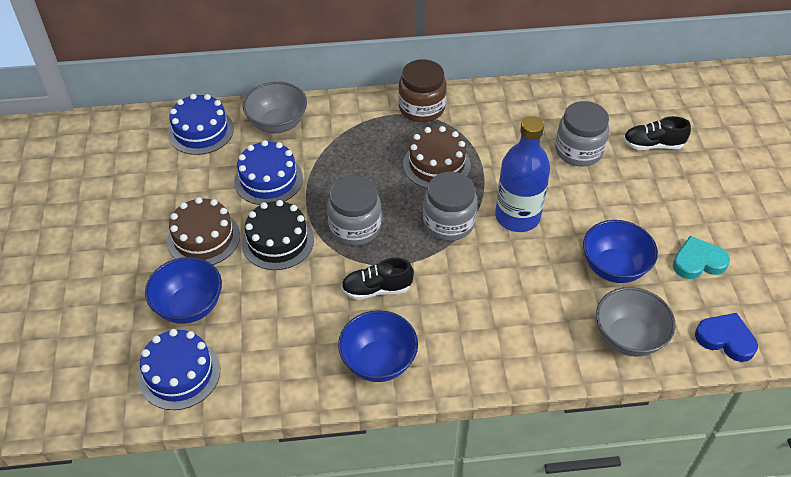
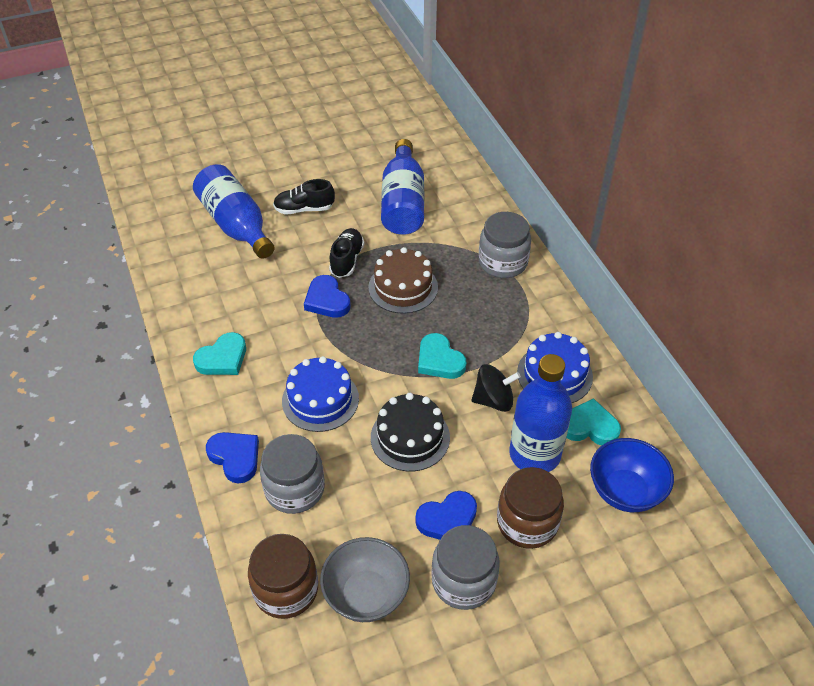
black spinning top: none = 0 -> [471,364,521,412] = 1
blue bottle: [495,116,550,232] = 1 -> [193,164,275,259] [381,139,424,235] [509,354,572,472] = 3
blue bowl: [145,257,222,324] [338,310,418,382] [583,220,658,283] = 3 -> [590,438,674,512] = 1
blue cake: [138,329,220,410] [168,94,234,155] [234,140,303,205] = 3 -> [282,356,359,432] [517,332,593,403] = 2
blue heart: [695,313,758,362] = 1 -> [206,432,259,484] [304,275,351,318] [415,491,477,540] = 3
brown cake: [167,197,240,265] [403,126,471,189] = 2 -> [368,247,438,314] = 1
brown jar: [398,59,447,122] = 1 -> [248,534,318,619] [497,467,564,549] = 2
grey bowl: [243,82,307,133] [596,287,675,357] = 2 -> [320,537,410,622] = 1
turquoise heart: [673,236,730,279] = 1 -> [193,332,246,375] [418,333,466,379] [566,398,621,446] = 3

